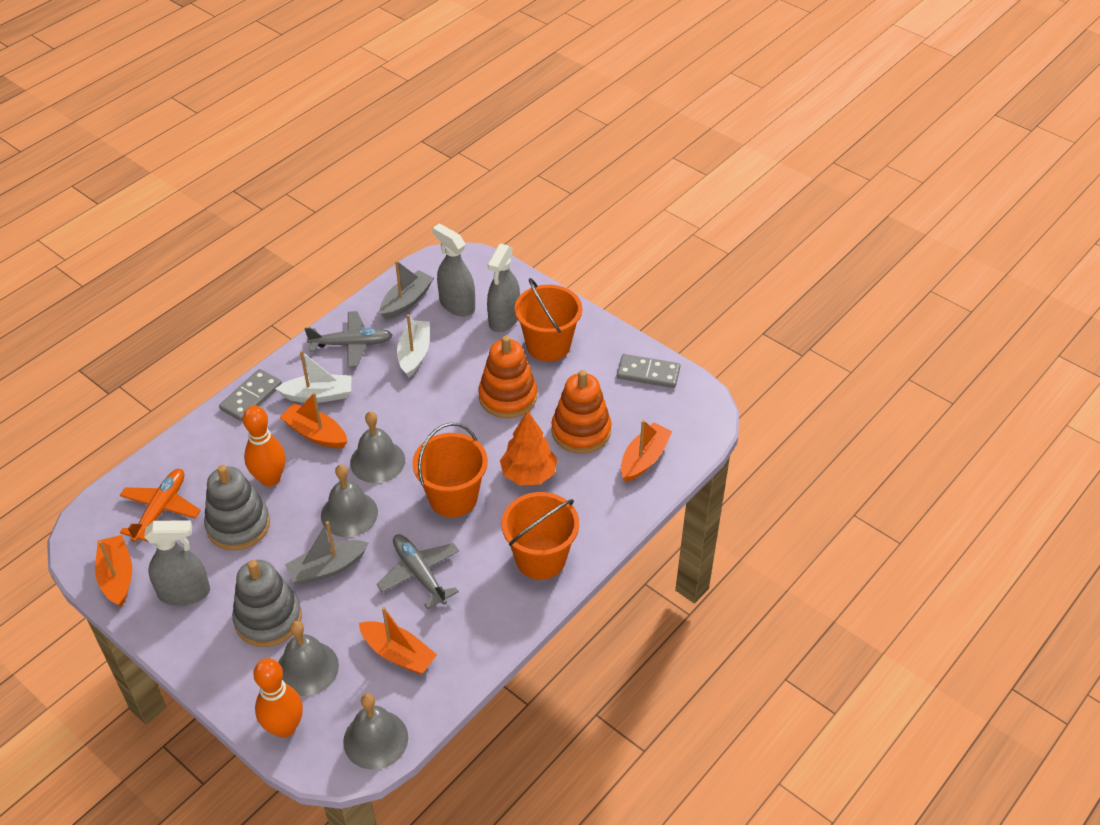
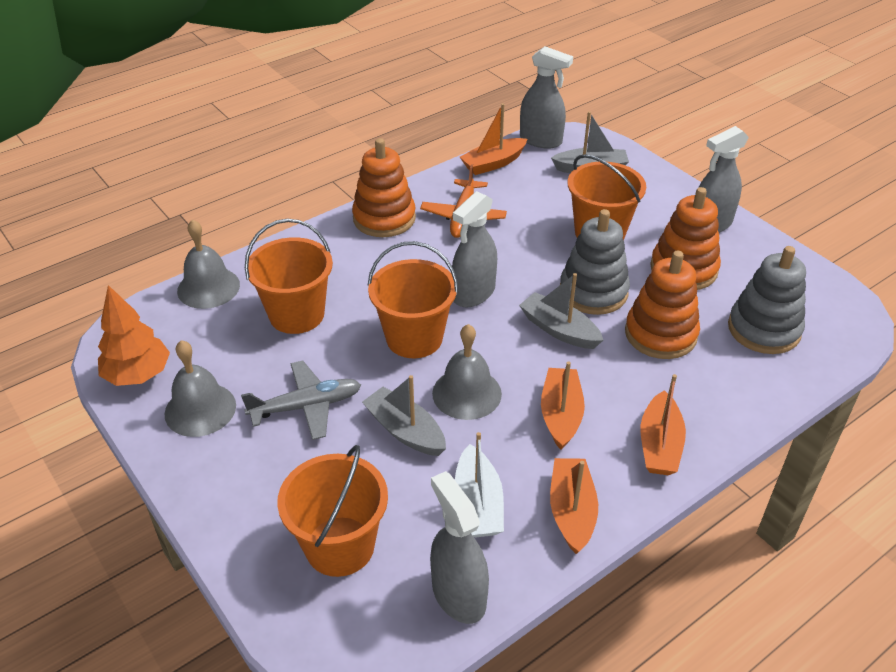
grey bell: [278,621,339,696] [321,464,378,537] [343,693,408,770] [350,411,405,483] = 4 -> [165,340,236,437] [177,219,240,309] [432,324,502,420] = 3
grey boat: [285,521,368,585] [380,260,434,320] = 2 -> [362,375,446,456] [519,273,603,349] [551,111,629,173] = 3
grey domino: [219,369,282,421] [617,354,680,388] = 2 -> none = 0
grey plane: [305,311,393,367] [377,534,459,609] = 2 -> [241,361,361,440] = 1
grey spray bottle: [144,520,210,606] [432,223,475,316] [487,243,520,332] = 3 -> [430,471,489,624] [452,191,497,307] [520,46,573,149] [698,126,749,233] = 4
orange bowling pin: [243,405,286,487] [253,658,303,738] = 2 -> none = 0
orange bucket: [412,422,488,517] [502,492,579,580] [515,278,582,362] = 3 -> [245,219,333,334] [277,445,388,577] [368,241,458,358] [568,154,646,240] = 4
orange stacking toy: [479,336,537,418] [551,370,611,454] = 2 -> [352,138,416,237] [625,251,700,359] [650,187,721,290] = 3
white boat: [275,351,351,403] [397,314,430,378] = 2 -> [455,432,504,537] = 1

